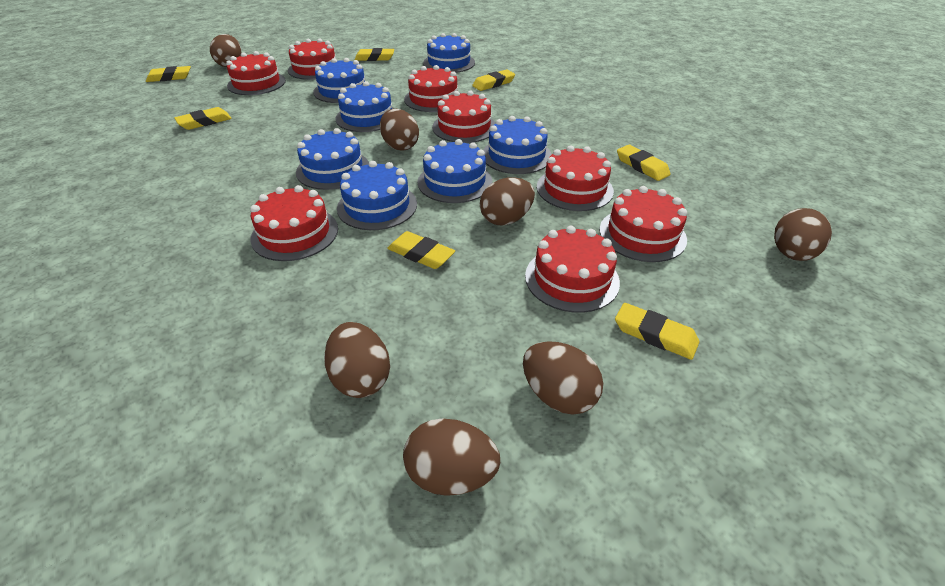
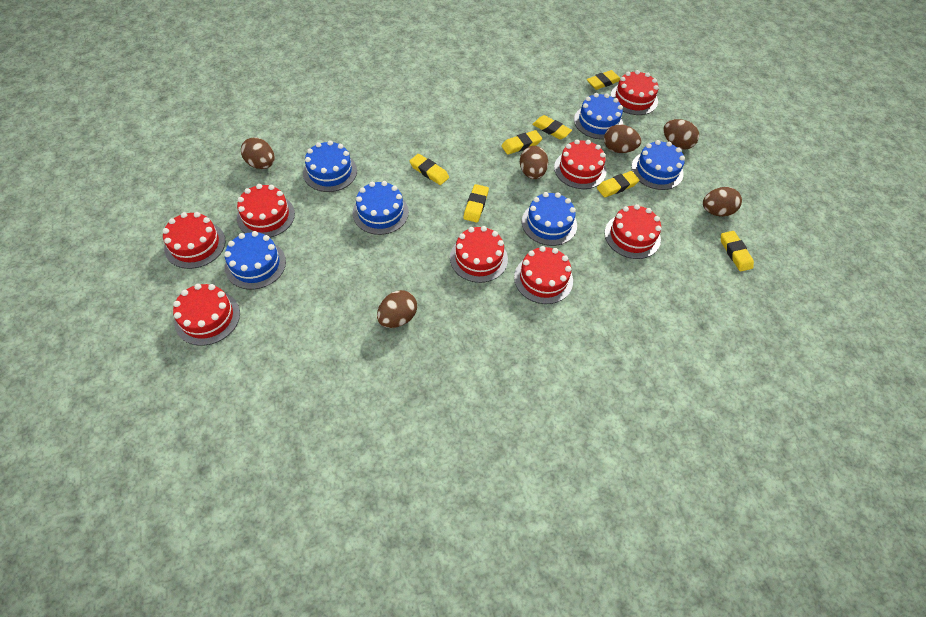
blue cake: [296,128,369,190] [313,58,365,103] [335,81,395,132] [337,161,417,230] [418,139,492,203] [423,33,475,73] [483,116,552,174] = 7 -> [224,231,286,289] [303,141,357,192] [353,181,409,235] [522,192,577,246] [574,93,623,139] [631,140,685,190] = 6
brown egg: [210,34,241,67] [324,322,390,398] [380,109,419,151] [403,419,500,496] [480,177,535,226] [523,341,603,415] [774,208,832,261] = 7 -> [241,137,275,169] [377,290,417,328] [520,146,548,179] [604,124,641,153] [664,119,699,150] [703,187,742,217] = 6

